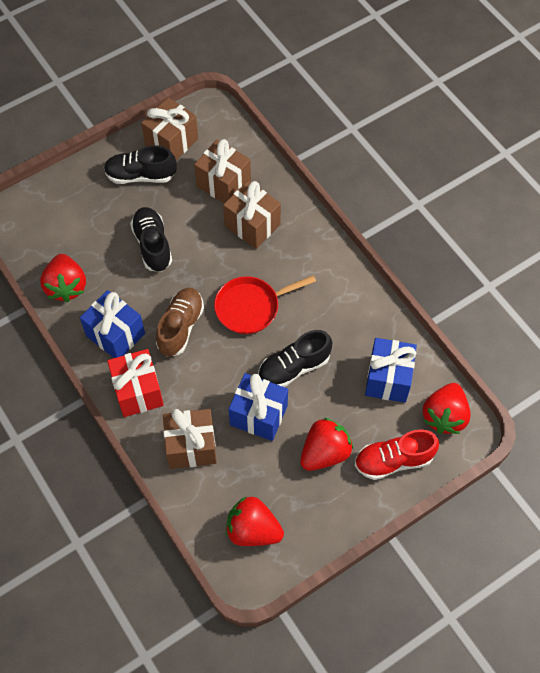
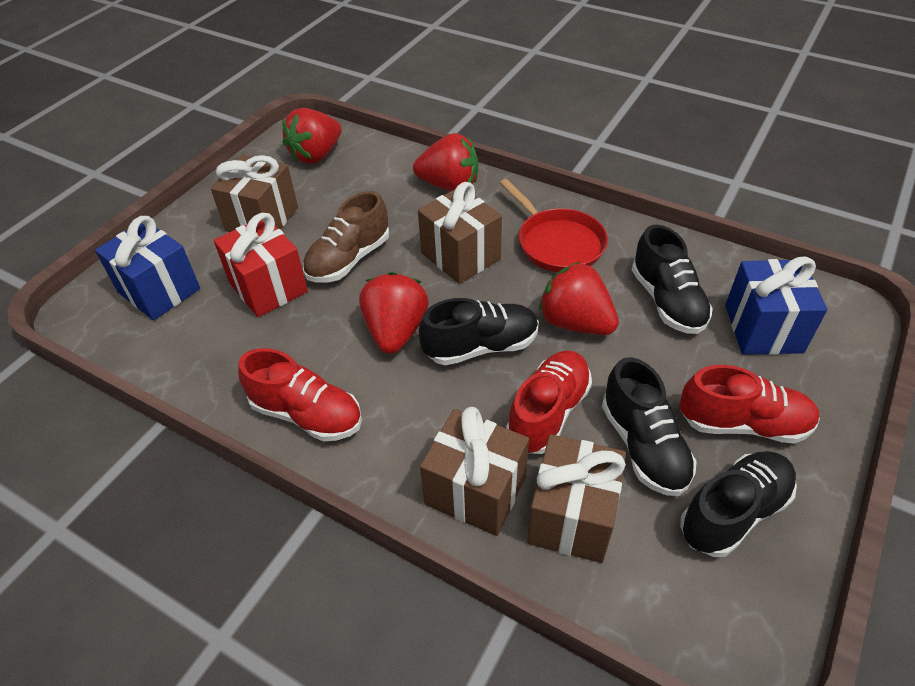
black shoe: [104,145,177,184] [130,207,172,272] [258,330,332,387] = 3 -> [419,298,539,365] [602,357,697,496] [632,225,713,334] [680,451,797,557] = 4
blue gift: [80,290,145,358] [229,373,288,441] [365,338,417,403] = 3 -> [95,216,200,320] [725,256,827,355] = 2
red shoe: [355,429,439,480] = 1 -> [238,348,362,441] [506,350,592,454] [679,365,820,444] = 3

